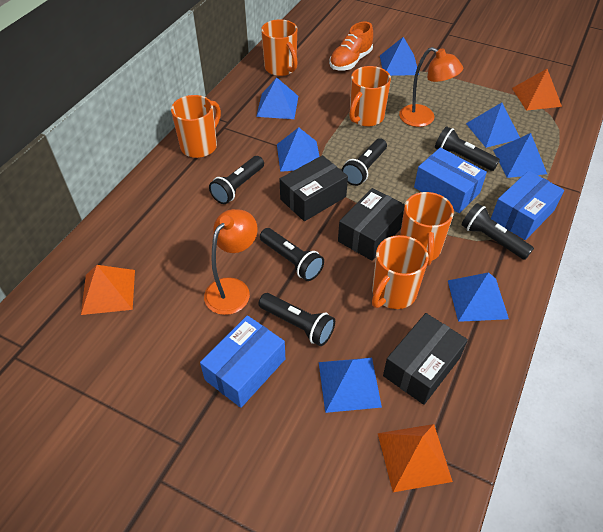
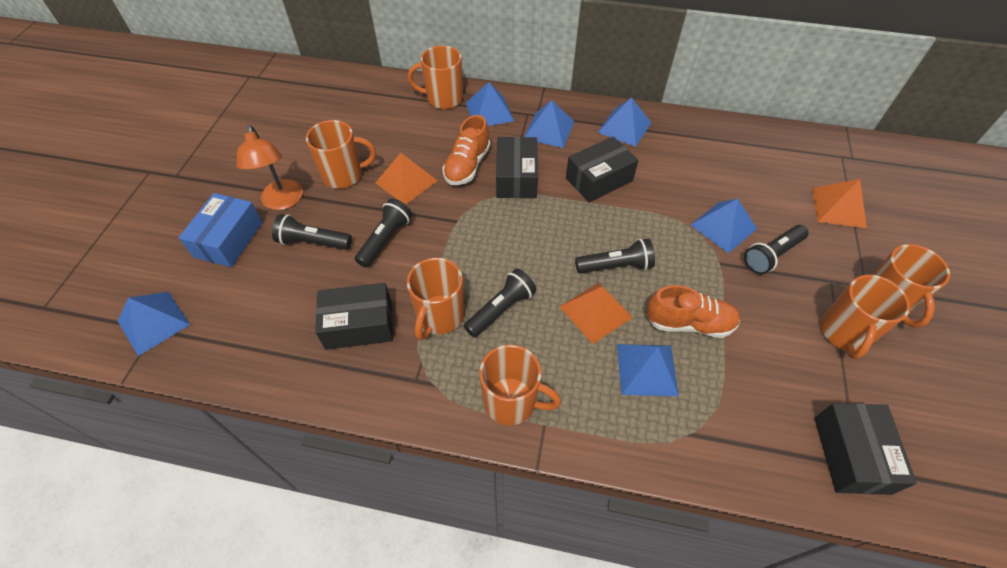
black box: [279,155,348,221] [338,188,405,261] [383,313,468,405] = 3 -> [315,283,393,350] [496,137,538,198] [566,136,639,202] [814,403,917,495] = 4
black flashlight: [209,156,264,204] [258,293,335,346] [260,228,324,281] [341,138,387,186] [435,126,500,171] [462,203,534,260] = 6 -> [272,214,352,250] [355,198,412,267] [464,269,536,337] [575,239,655,273] [744,225,809,274] = 5
blue box: [200,315,285,408] [414,147,487,213] [491,171,564,240] = 3 -> [179,193,263,267] = 1
blue pyramid: [256,77,298,119] [277,127,320,172] [319,358,382,413] [380,37,419,76] [448,272,509,322] [466,102,520,148] [493,133,547,178] = 7 -> [118,292,190,356] [466,82,514,126] [524,100,574,148] [598,97,652,147] [617,344,679,396] [690,199,757,253] = 6
orange lamp: [204,209,257,315] [399,47,463,127] = 2 -> [236,125,303,210] = 1
orange mug: [171,95,221,158] [261,19,298,76] [349,66,391,127] [372,235,429,309] [400,192,454,266] = 5 -> [306,120,376,189] [407,258,464,340] [408,46,463,109] [479,345,561,425] [821,275,910,359] [872,244,950,328] = 6
orange shoe: [329,22,373,70] = 1 -> [443,115,491,185] [646,285,740,338] = 2

